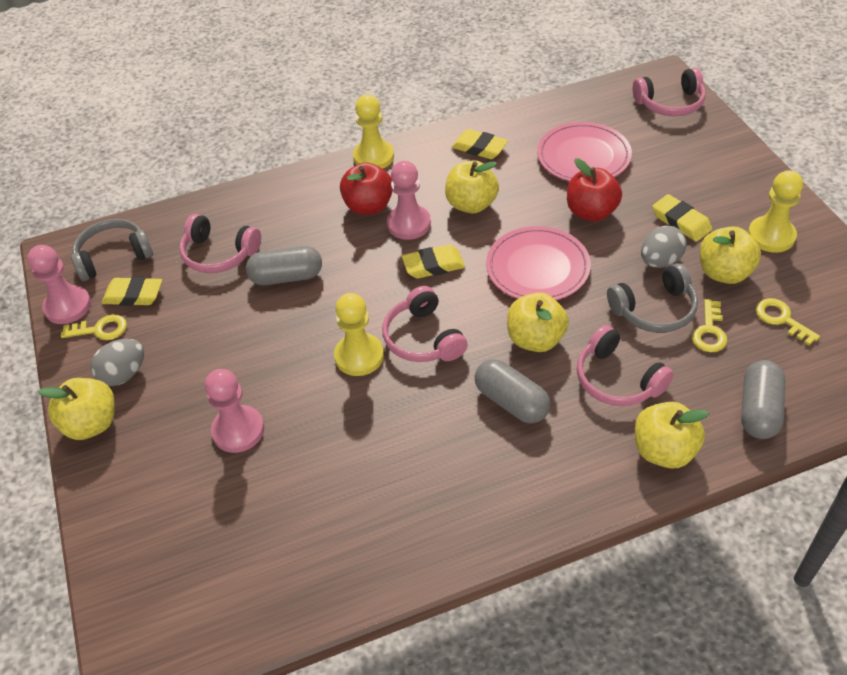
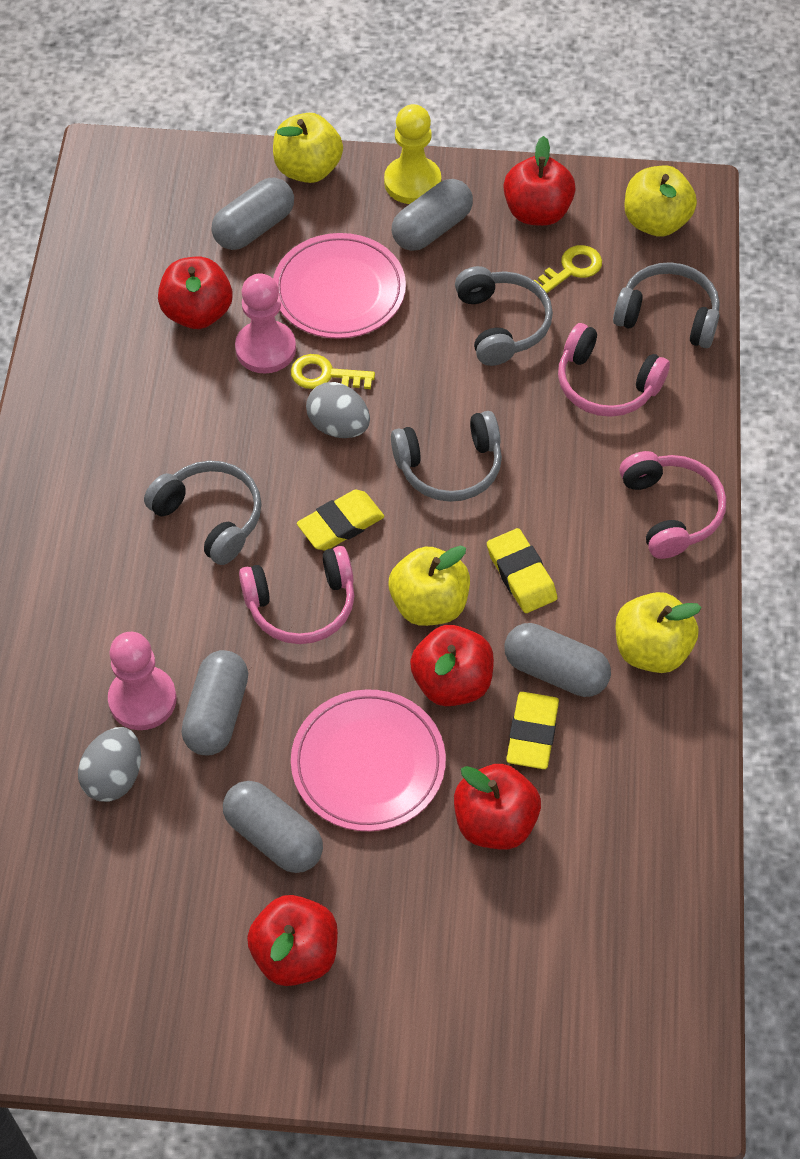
grey capsule: [246,246,322,285] [475,359,551,423] [741,360,785,439] = 3 -> [181,650,248,755] [211,177,294,250] [223,781,323,873] [392,179,473,251] [504,623,611,697] = 5
grey headphones: [71,219,153,281] [607,263,698,333] = 2 -> [144,461,262,565] [391,411,502,502] [455,266,553,366] [613,262,720,348] = 4
pink headphones: [179,214,261,273] [382,286,468,362] [577,325,674,406] [633,68,706,117] = 4 -> [239,546,354,644] [558,323,670,417] [620,451,726,559] = 3
pink pawn: [27,245,91,324] [205,369,264,453] [387,161,431,240] = 3 -> [108,632,177,730] [235,273,296,374] = 2
red apple: [340,162,392,215] [567,158,622,222] = 2 -> [158,257,232,329] [247,895,338,986] [410,625,494,706] [454,764,541,849] [504,136,576,226] = 5
yellow apple: [38,378,115,440] [445,160,499,213] [507,292,569,352] [635,402,709,469] [700,226,761,284] = 5 -> [273,113,343,183] [389,545,470,626] [615,592,702,673] [624,166,697,237] = 4
yellow eraser: [102,277,162,306] [402,245,465,279] [452,129,508,159] [652,194,712,242] = 4 -> [297,490,385,551] [487,528,557,613] [506,692,559,769] = 3
yellow key: [61,314,127,340] [692,299,727,352] [756,298,820,345] = 3 -> [291,354,375,389] [533,245,602,293] = 2
yellow pawn: [334,293,384,376] [353,95,394,169] [748,171,803,253] = 3 -> [384,104,441,204] = 1

